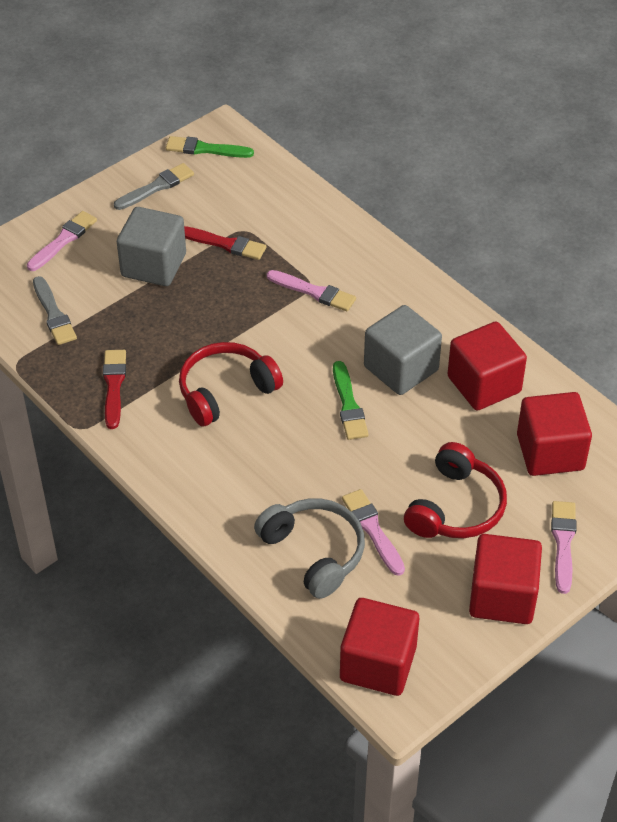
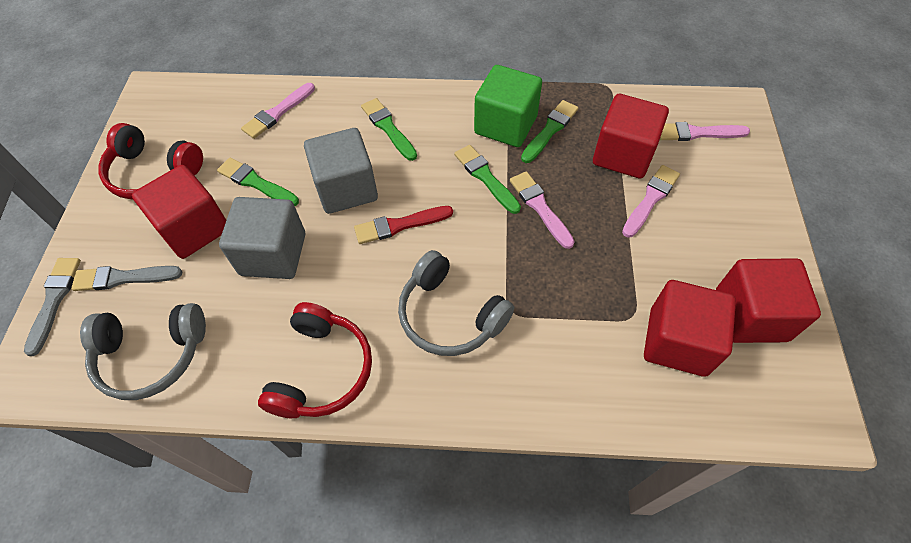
green brush: [166,136,254,158] [333,361,369,440] = 2 -> [217,158,299,206] [361,98,417,161] [454,145,521,214] [521,100,578,163] = 4
green cube: none = 0 -> [474,65,542,147] = 1
grey headphones: [254,498,365,599] = 1 -> [80,303,206,400] [398,250,514,356] = 2
red brush: [103,350,126,429] [184,226,266,260] = 2 -> [354,206,453,244] = 1

